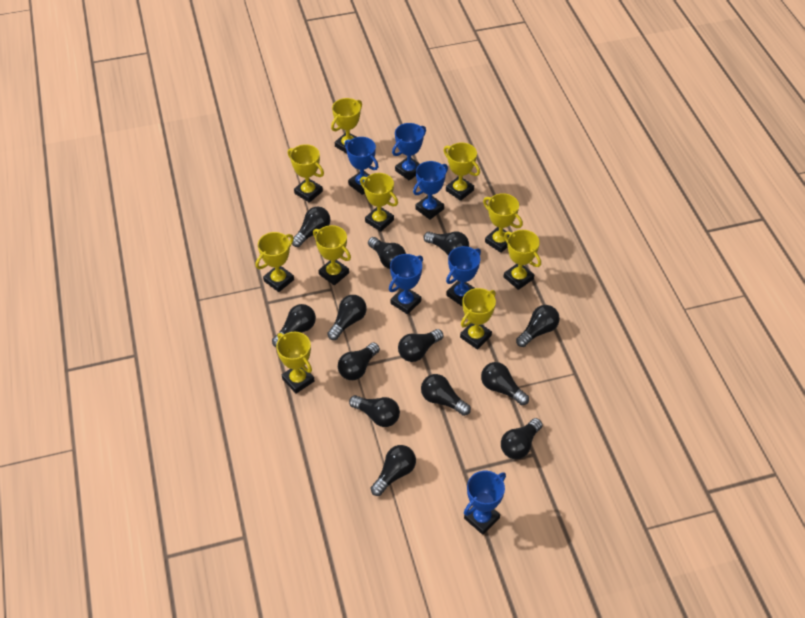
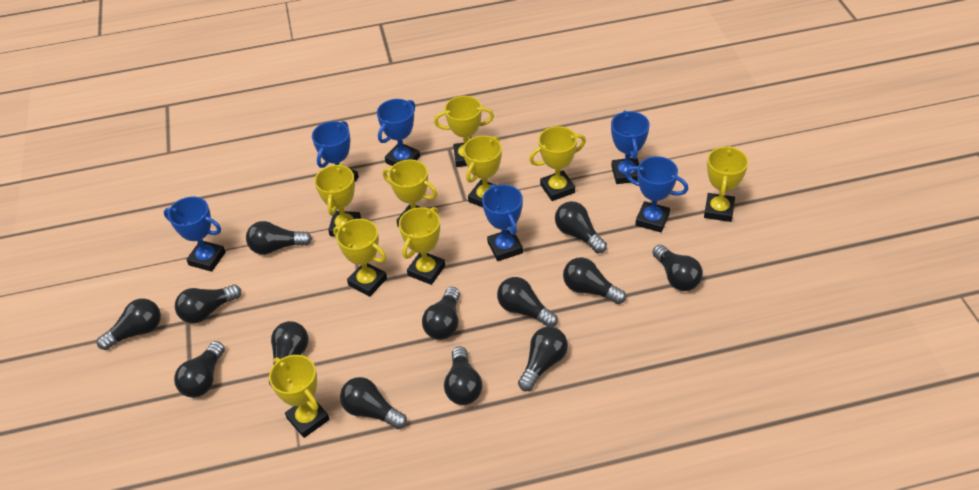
yellow trophy: [256,232,294,292] [276,332,315,394] [288,144,324,203] [313,225,351,285] [331,98,362,153] [360,173,398,232] [443,143,480,201] [460,288,496,349] [483,193,523,253] [504,230,541,290] = 10 -> [269,355,330,438] [315,163,361,237] [333,219,387,297] [383,159,437,227] [399,207,445,285] [434,96,494,167] [463,136,502,207] [529,126,586,201] [704,146,748,222] = 9

